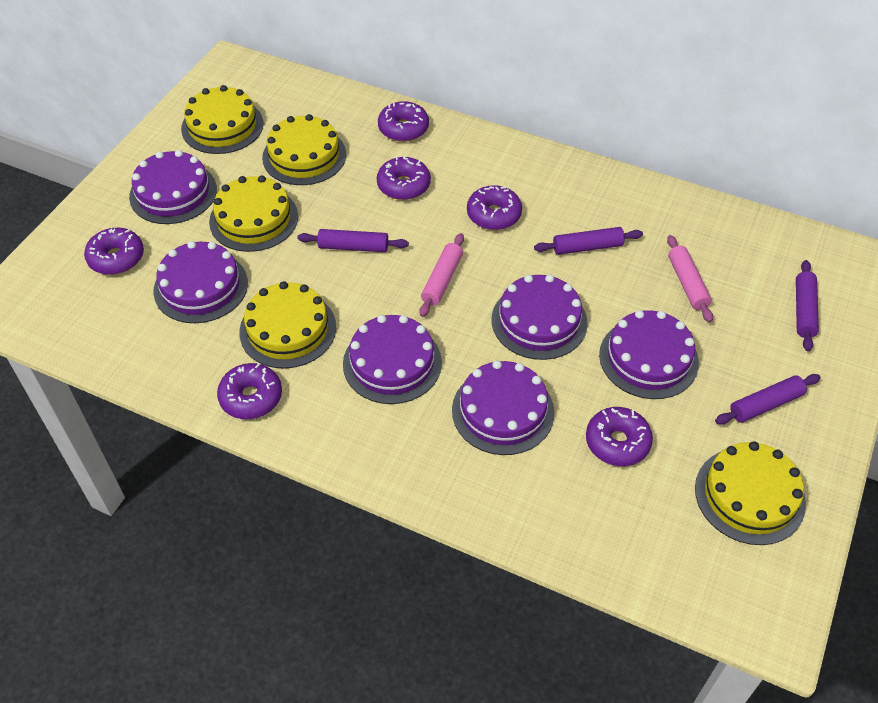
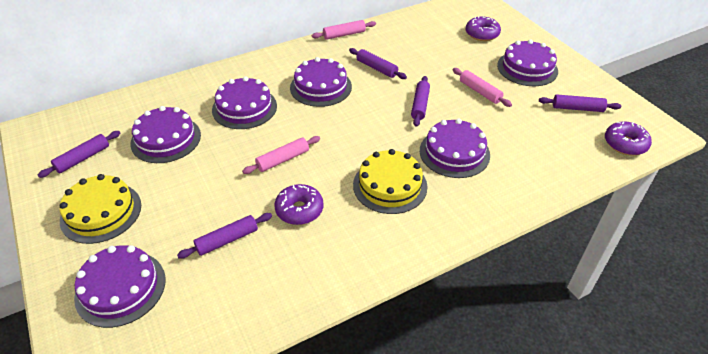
pink rolling pin: [419,233,464,317] [667,235,713,322] = 2 -> [242,136,320,174] [312,20,376,40] [453,68,512,107] = 3
purple donut: [84,228,144,275] [217,363,282,419] [377,156,431,200] [378,101,429,142] [467,185,522,230] [586,407,653,466] = 6 -> [274,184,323,225] [466,16,501,41] [605,121,652,155] = 3
purple rolling pin: [298,229,409,252] [534,227,643,255] [715,374,821,425] [796,260,819,351] = 4 -> [38,131,120,178] [177,213,272,259] [349,48,407,79] [411,76,430,127] [539,94,621,112] = 5
yellow cake: [181,85,263,154] [209,175,298,252] [239,281,336,369] [262,114,346,185] [695,441,806,545] = 5 -> [60,174,141,244] [353,149,427,214] = 2

